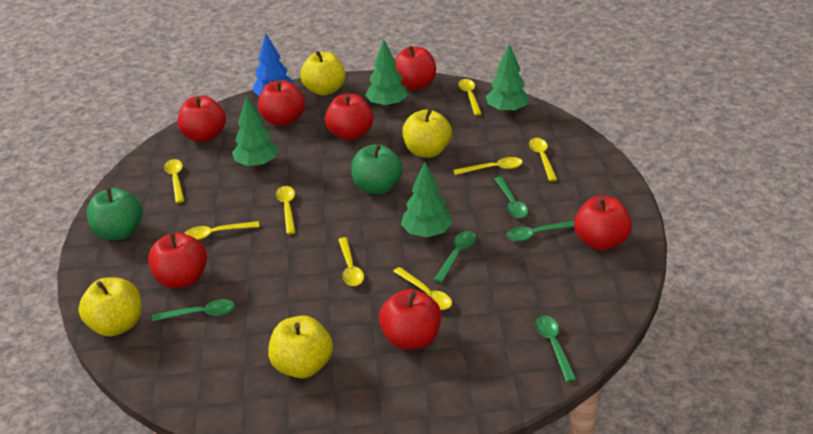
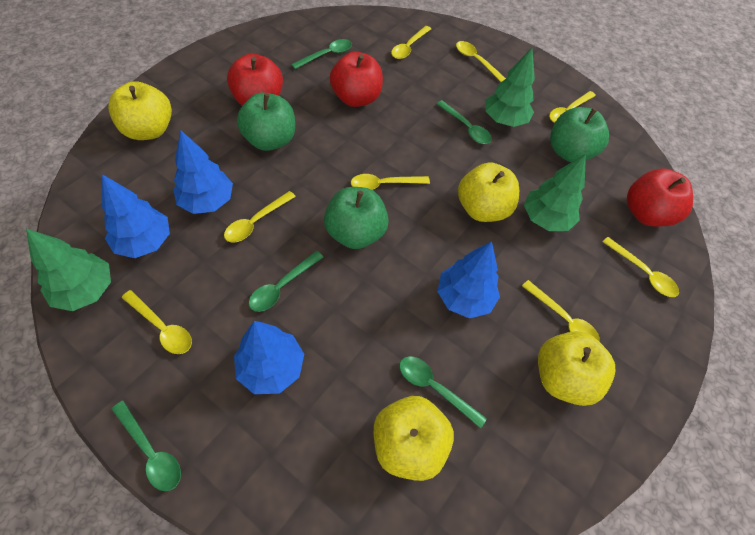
blue tree: [252,34,294,96] = 1 -> [101,174,170,258] [173,130,233,214] [234,321,304,394] [437,241,500,319] = 4
green apple: [87,187,143,241] [351,144,403,195] = 2 -> [237,93,295,151] [324,187,389,249] [550,107,609,162] = 3
green tree: [232,96,279,167] [365,40,408,108] [401,162,453,237] [486,44,530,113] = 4 -> [26,229,111,311] [485,48,535,127] [524,154,586,231] = 3
red apple: [148,232,207,288] [178,95,226,142] [258,80,305,126] [325,94,373,141] [379,289,441,350] [395,45,436,91] [574,196,632,251] = 7 -> [227,53,283,106] [330,52,383,107] [627,168,693,227] = 3

